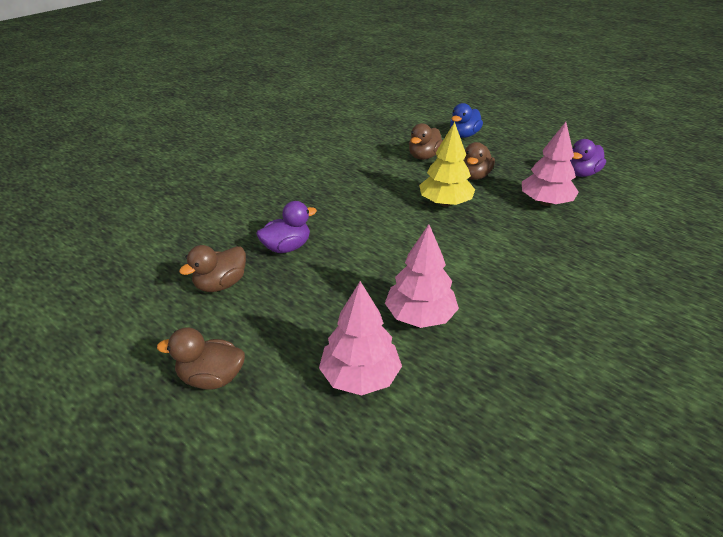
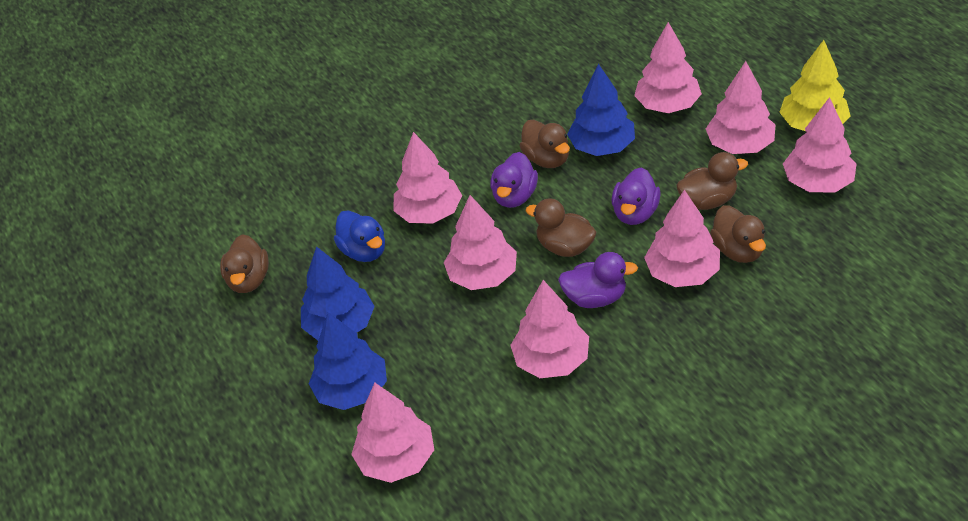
blue tree: none = 0 -> [301,246,375,340] [309,312,387,410] [567,64,635,156] = 3
brown duck: [157,327,245,390] [179,245,246,292] [409,123,443,160] [464,142,495,180] = 4 -> [220,234,269,293] [520,120,570,168] [525,198,597,257] [676,152,748,210] [710,205,766,263] = 5
pink tree: [319,281,402,396] [385,224,459,328] [522,122,579,206] = 3 -> [351,383,434,483] [393,132,462,224] [444,195,517,290] [510,280,589,378] [634,22,702,113] [644,189,720,287] [706,61,775,154] [783,97,857,192] = 8
purple duck: [256,201,317,253] [570,139,606,177] = 2 -> [490,152,538,208] [558,252,638,308] [612,167,661,225] = 3

